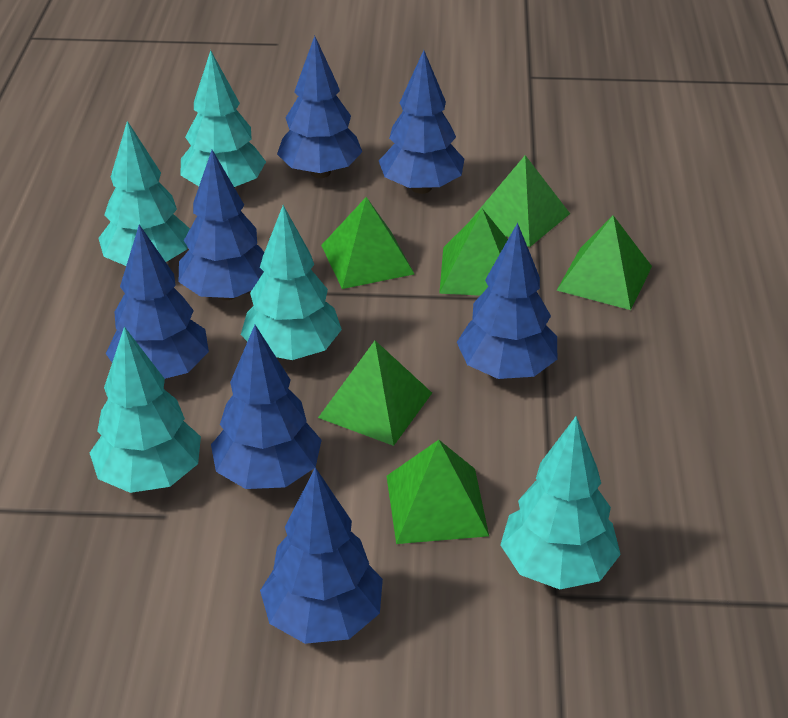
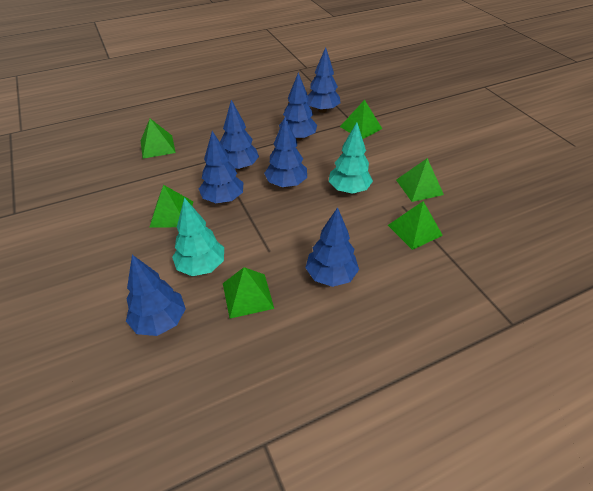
turquoise tree: [90,327,201,493] [99,121,190,266] [181,50,266,188] [241,205,342,360] [500,416,621,589] = 5 -> [172,198,224,276] [329,122,373,194] = 2

